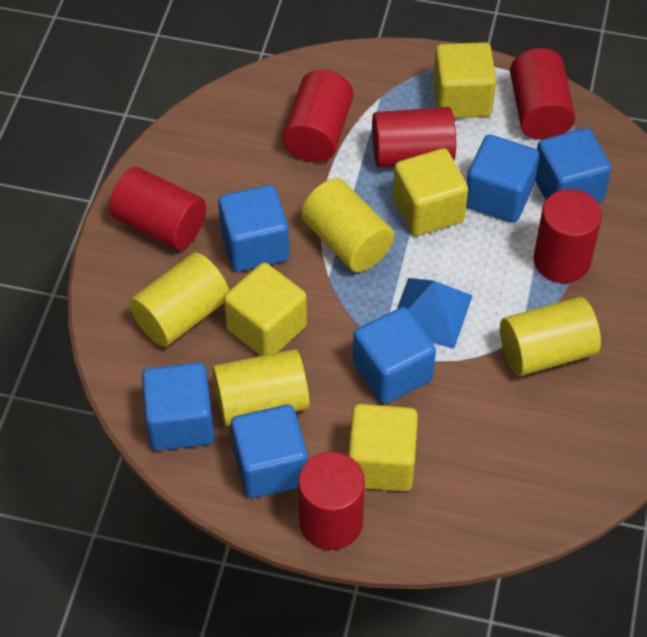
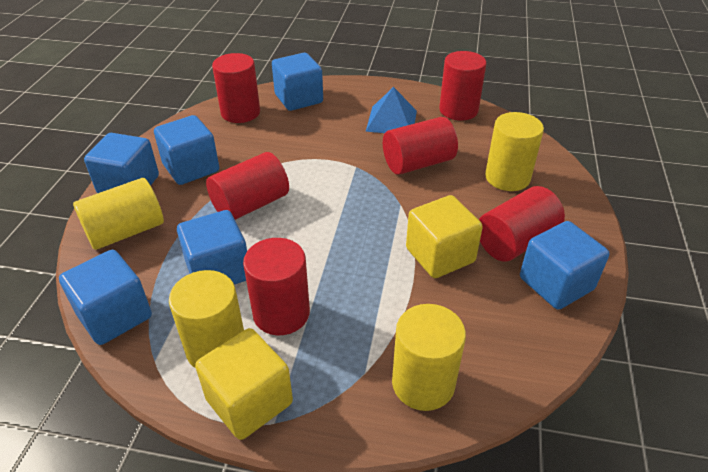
yellow cube: [224,263,307,356] [348,404,418,492] [393,148,468,236] [433,42,496,118] = 4 -> [195,328,293,440] [406,195,483,278] = 2

